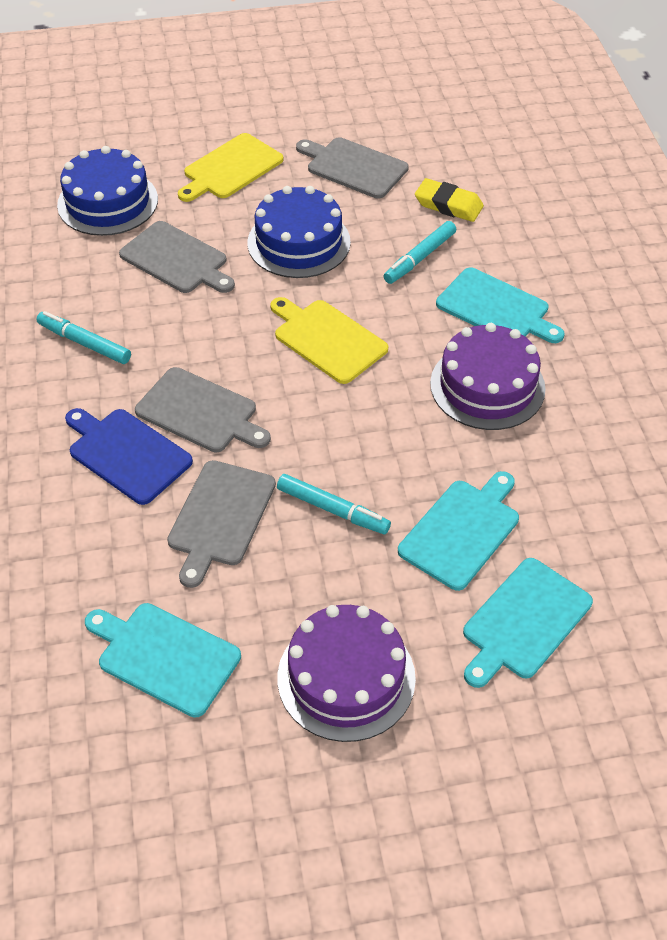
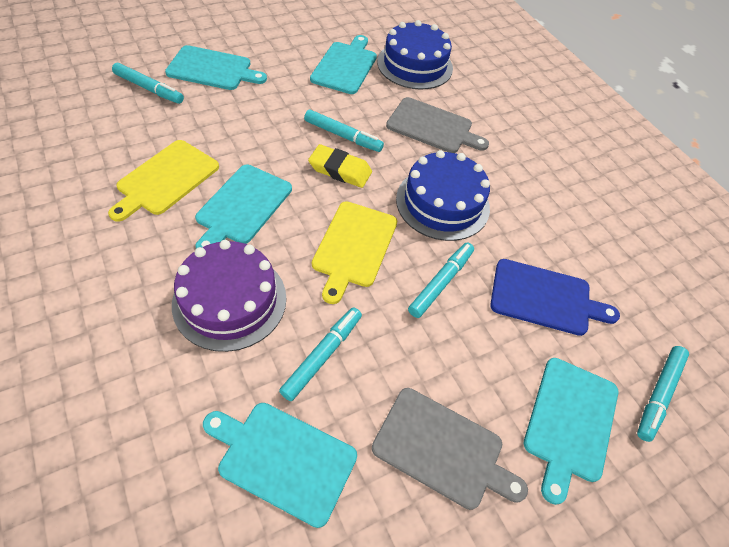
grey cutting board: [119,221,235,293] [135,367,271,452] [167,460,276,588] [296,137,409,199] = 4 -> [372,388,528,510] [386,97,489,153] = 2
purple cake: [277,605,416,742] [430,323,546,430] = 2 -> [172,240,286,352] = 1
turquoise cutting board: [85,603,241,718] [398,471,519,591] [436,267,565,343] [463,558,593,688] = 4 -> [165,45,267,90] [195,165,292,249] [203,403,357,528] [310,35,377,94] [524,358,618,505] = 5
turquoise marker: [37,311,131,364] [277,474,391,534] [384,221,456,284] = 3 -> [112,63,184,104] [279,307,362,401] [304,110,384,152] [408,242,474,318] [637,346,689,442] = 5

